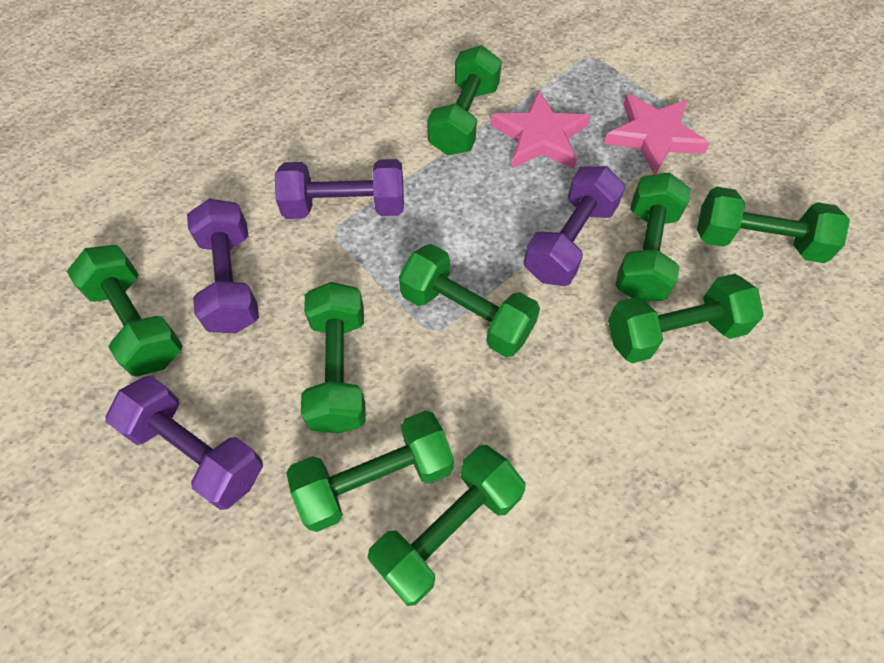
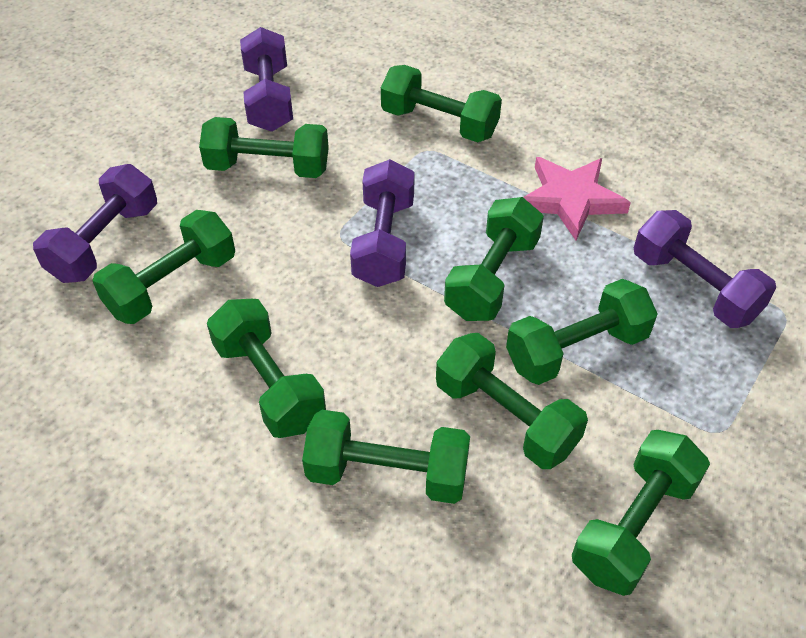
pink star: [490,90,590,169] [604,94,710,175] = 2 -> [523,157,631,240] = 1

